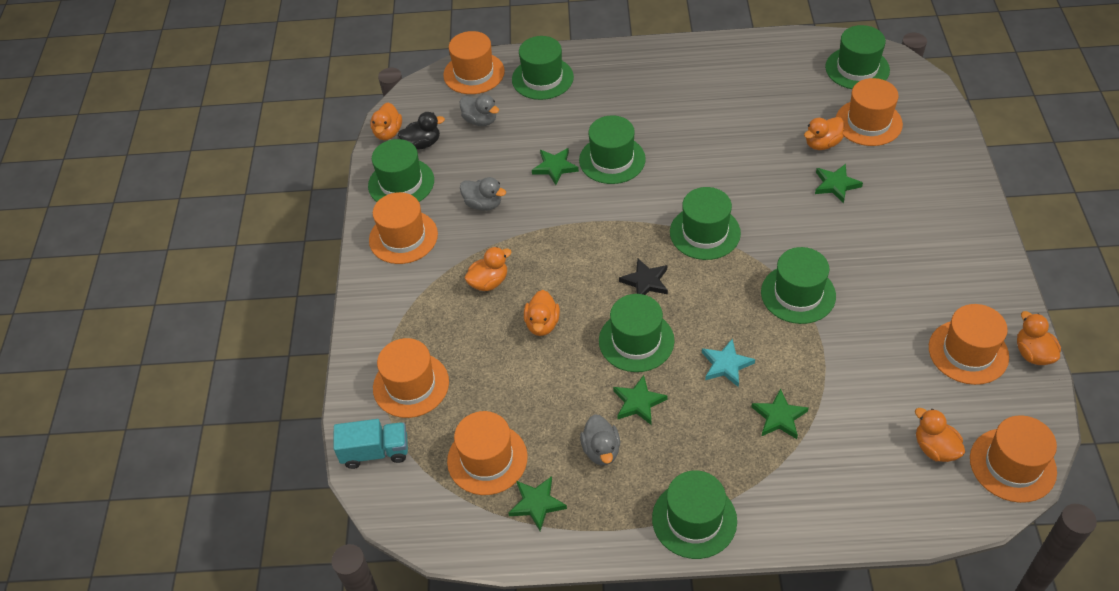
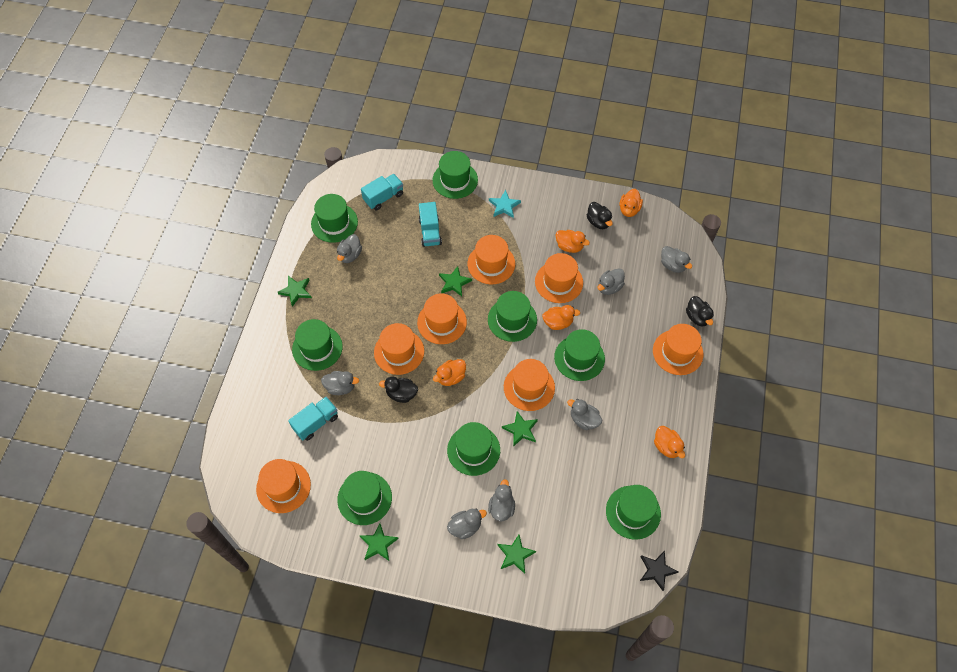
black duck: [398,112,445,150] = 1 -> [379,377,418,403] [587,202,613,229] [686,296,714,327] = 3
grey duck: [460,94,499,126] [460,177,506,211] [580,414,620,465] = 3 -> [321,371,359,395] [337,234,362,263] [447,509,487,539] [488,479,515,521] [567,399,603,430] [597,268,625,295] [661,246,692,273] = 7
orange duck: [370,103,402,140] [465,247,512,291] [524,290,560,336] [804,117,844,150] [915,408,965,462] [1017,311,1061,365] = 6 -> [433,359,466,386] [542,305,580,330] [555,230,590,253] [620,189,643,217] [654,426,685,458] = 5
turquoise truck: [333,419,408,469] = 1 -> [288,397,338,441] [361,174,403,210] [419,202,442,247] = 3

